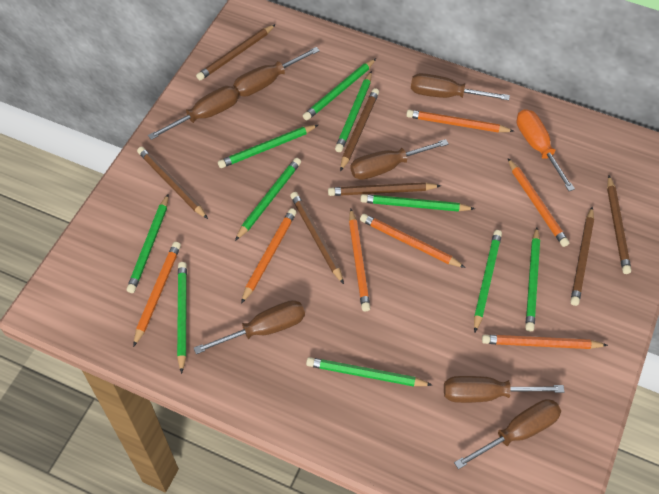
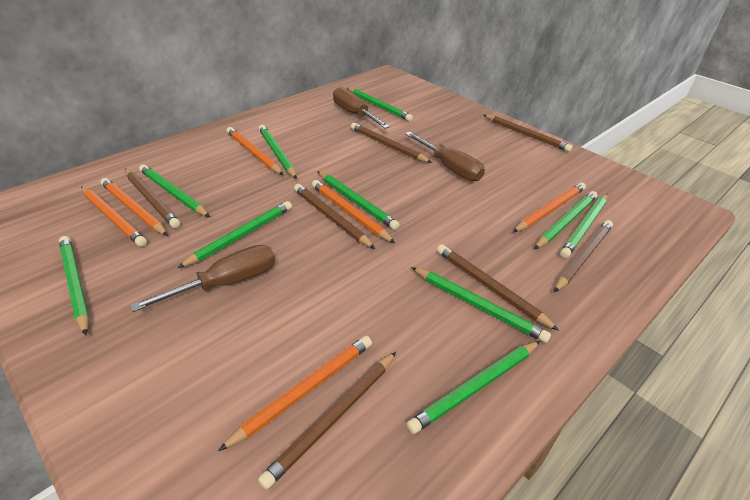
brown screwdriver: [148,86,239,140] [194,300,305,354] [233,47,320,97] [350,139,449,180] [411,73,510,100] [444,376,565,403] [454,399,561,469] = 7 -> [130,245,275,312] [333,87,390,129] [405,132,485,181] = 3
orange pencil: [133,242,181,347] [241,208,297,304] [349,209,370,311] [360,214,466,268] [406,110,514,133] [482,335,608,349] [508,158,569,247] = 7 -> [81,187,147,247] [100,178,168,236] [218,336,372,451] [227,127,283,175] [312,180,395,243] [513,182,586,232] = 6
orange screwdriver: [517,109,575,191] = 1 -> none = 0

